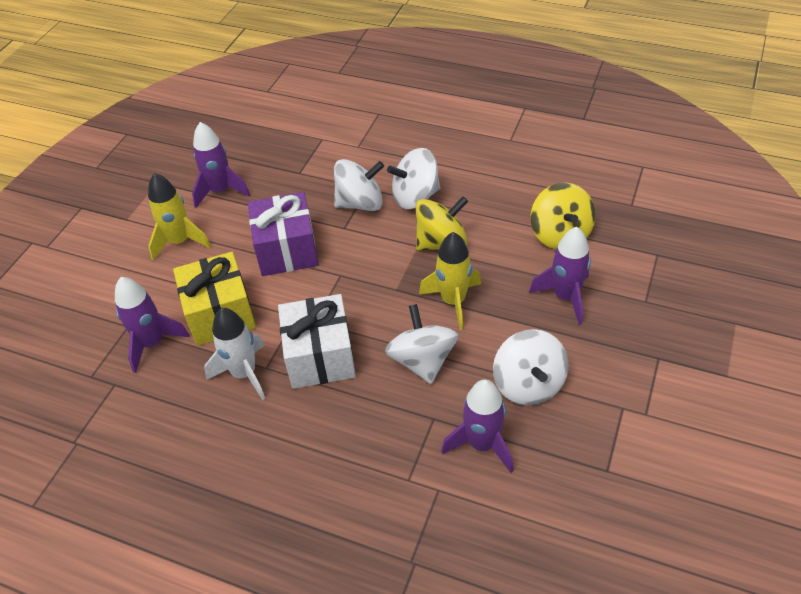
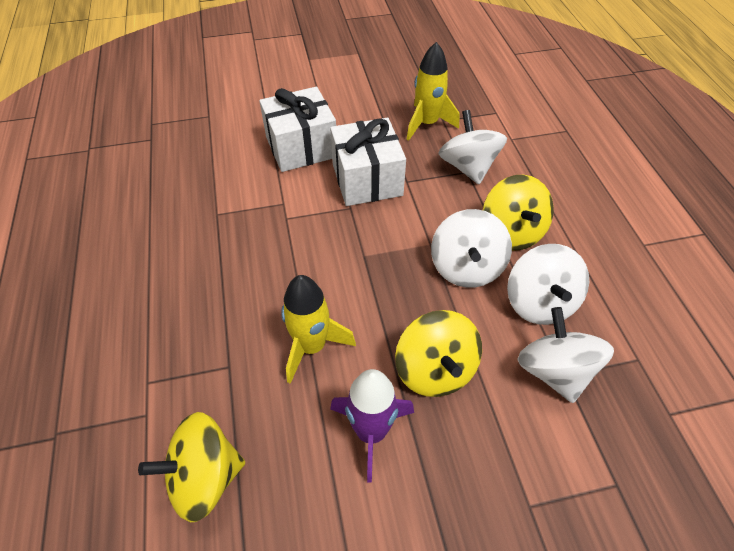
purple gift: [248,192,319,276] = 1 -> none = 0
purple rocket: [115,277,190,373] [192,122,250,208] [441,379,514,473] [529,227,591,325] = 4 -> [330,369,414,483] = 1
white gift: [278,294,356,389] = 1 -> [259,87,336,172] [330,118,406,206] = 2
white rocket: [204,308,265,400] = 1 -> none = 0
yellow gift: [173,252,256,346] = 1 -> none = 0
yellow spinning top: [416,197,468,251] [531,183,595,249] = 2 -> [138,412,245,522] [395,310,482,397] [483,175,554,251] = 3

